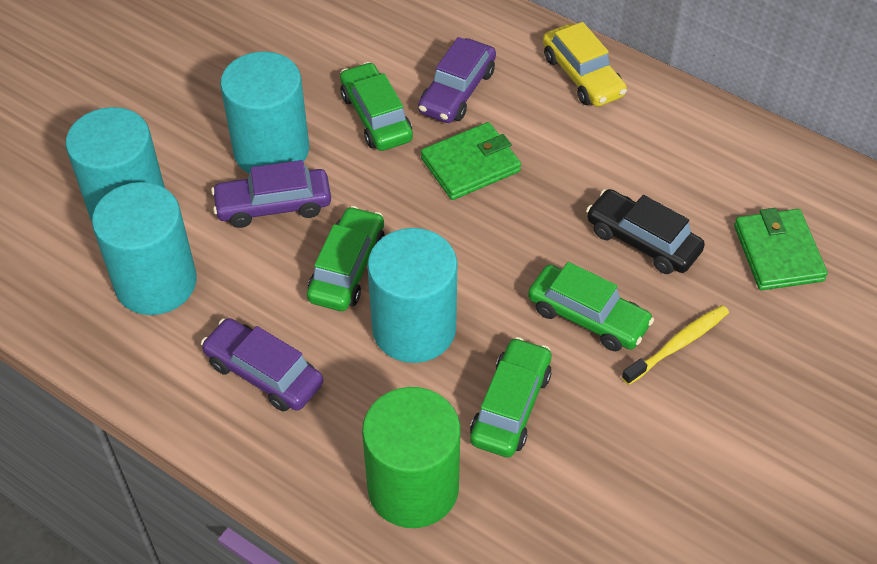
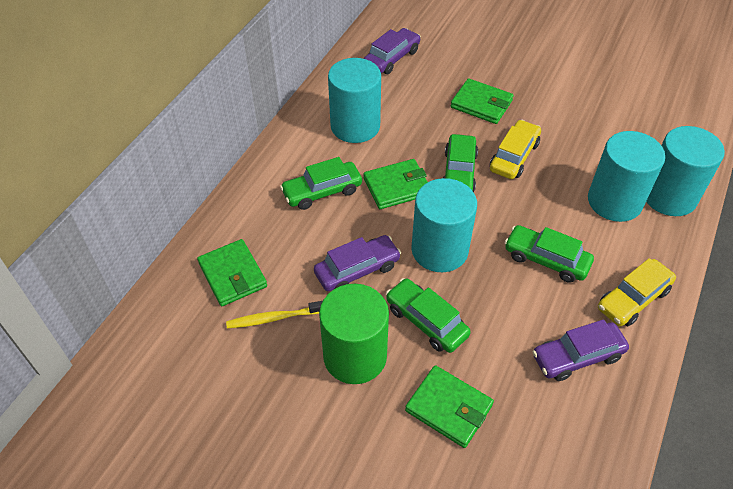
black car: [586,189,705,274] = 1 -> none = 0
green wallet: [421,122,521,200] [734,208,828,290] = 2 -> [197,239,267,306] [364,159,428,209] [405,365,494,448] [451,78,514,124] = 4
yellow car: [543,22,627,107] = 1 -> [490,120,541,179] [598,258,676,326] = 2

